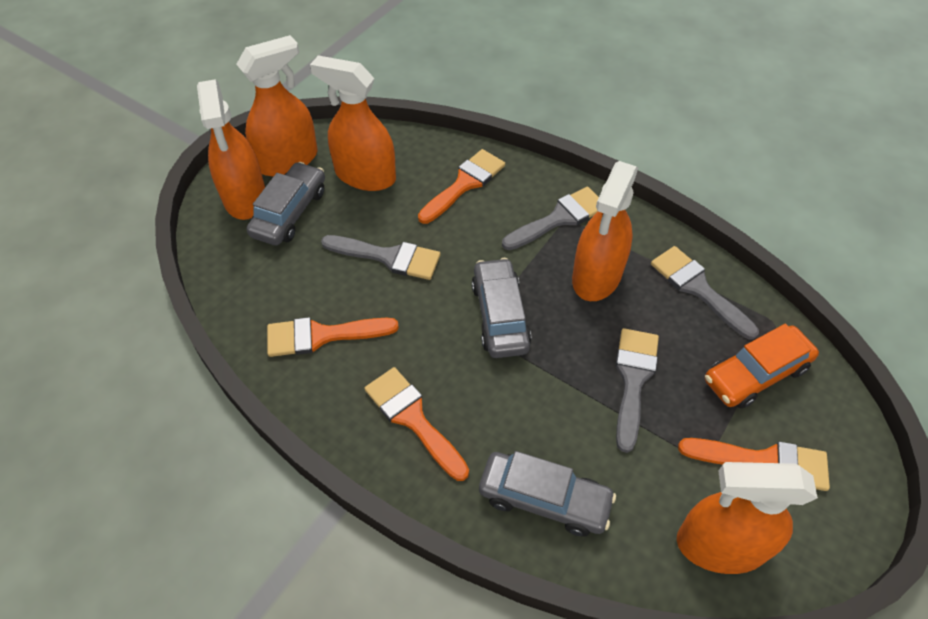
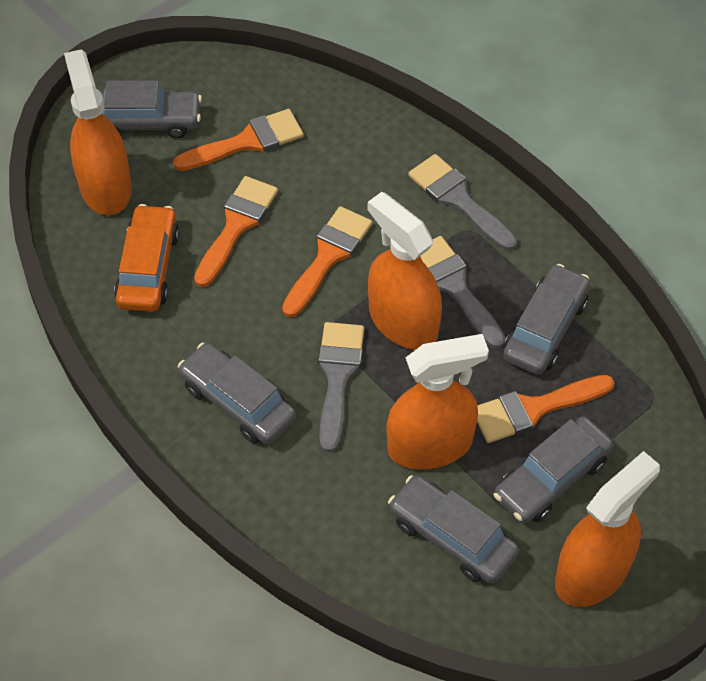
grey brush: [321,235,440,280] [502,187,599,250] [615,328,659,453] [651,246,759,340] = 4 -> [318,322,364,452] [408,154,517,250] [421,236,505,349] = 3
grey car: [247,162,325,245] [472,258,531,358] [479,451,616,537] = 3 -> [101,80,202,138] [178,342,296,444] [388,475,519,584] [494,416,613,524] [503,264,590,375] = 5
orange spray bottle: [197,79,265,220] [236,35,317,177] [310,55,396,191] [572,161,638,301] [677,462,818,574] = 5 -> [64,49,132,215] [368,192,442,350] [386,334,489,470] [555,451,660,607] = 4

